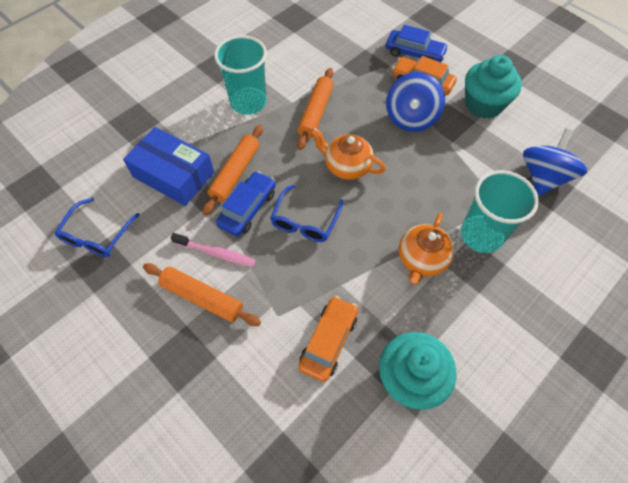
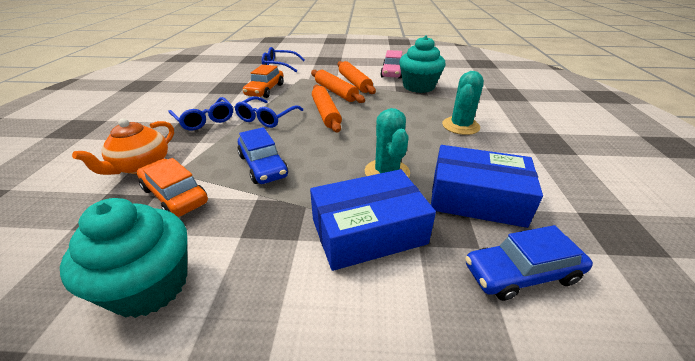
blue box: [123,127,214,206] = 1 -> [310,169,436,271] [431,145,543,228] = 2
blue glasses: [54,198,140,257] [270,185,343,242] = 2 -> [169,97,233,131] [234,97,303,128] [262,47,305,72] = 3
blue spinning top: [386,72,445,132] [523,129,587,196] = 2 -> none = 0
orange teapot: [311,127,386,180] [399,213,454,285] = 2 -> [72,118,174,175] = 1
pink car: none = 0 -> [380,50,402,79] = 1
pink toothbrush: [170,233,256,267] = 1 -> none = 0
turquoise cactus: none = 0 -> [365,108,410,178] [442,71,484,135] = 2
turquoise cup: [214,35,267,115] [461,170,539,253] = 2 -> none = 0

